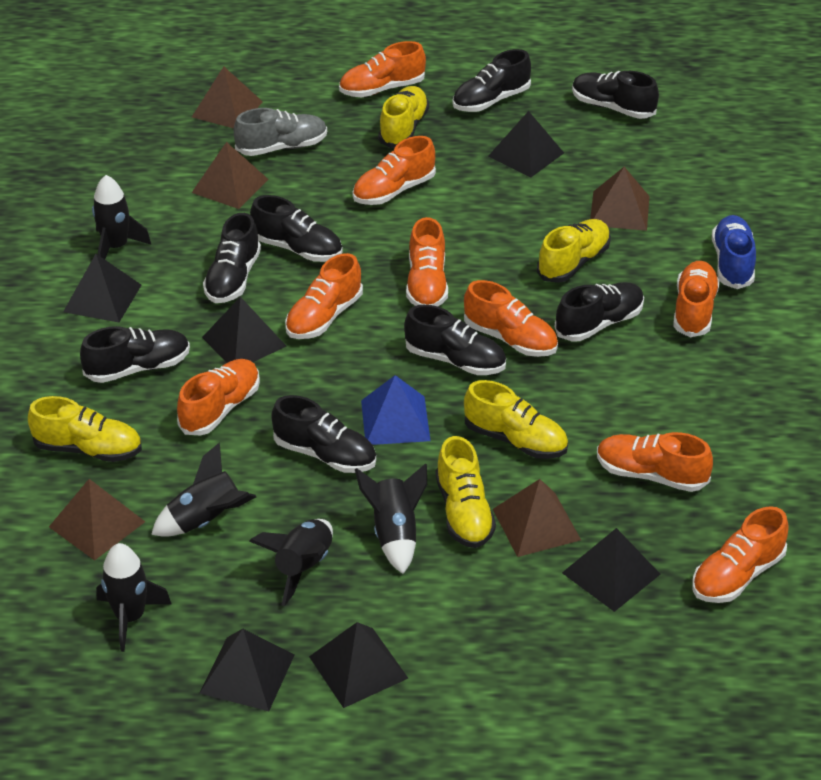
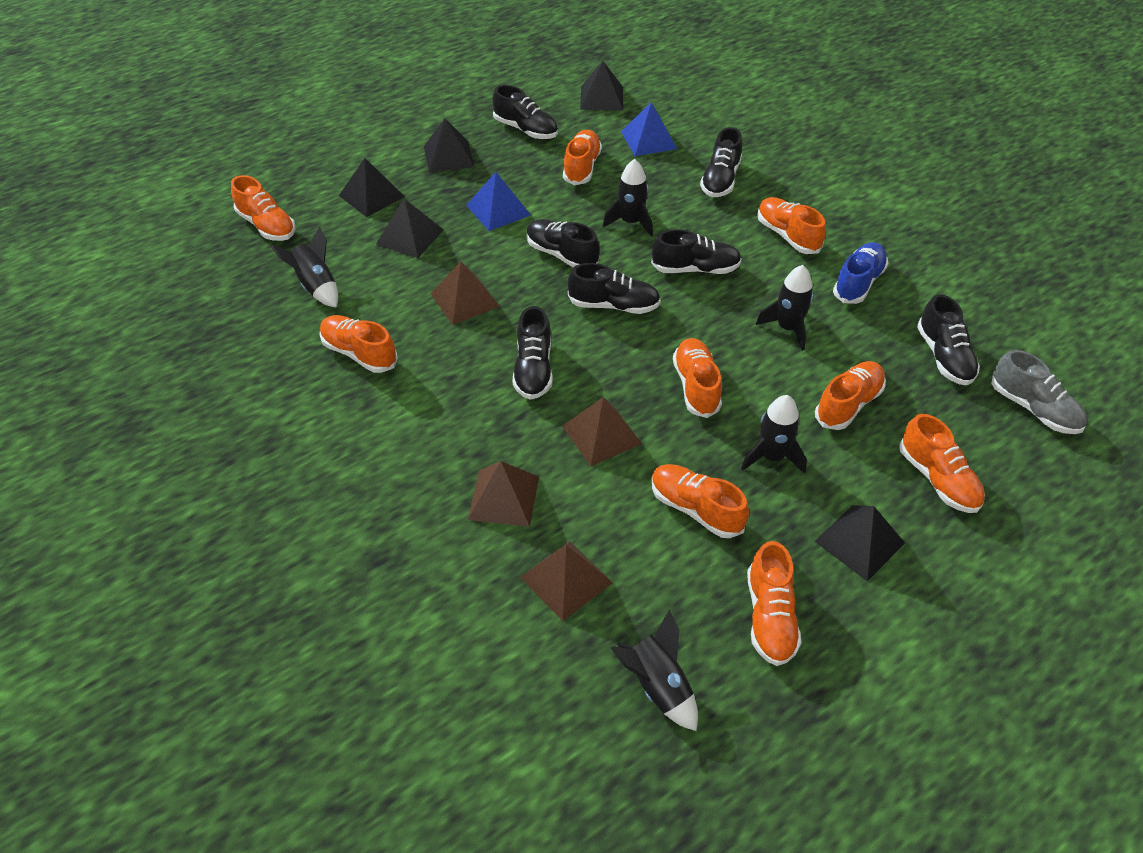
black pyramid: [63,254,141,322] [200,629,294,711] [202,297,286,363] [309,622,408,708] [488,111,564,178] [562,528,660,612] = 6 -> [339,158,405,217] [376,198,444,258] [424,119,475,173] [580,61,623,110] [814,505,905,581] = 5
black shoe: [80,326,190,383] [203,213,261,303] [250,195,343,262] [271,395,376,473] [404,305,506,375] [452,49,531,112] [555,282,644,341] [572,71,659,119] = 8 -> [493,85,558,139] [513,306,553,400] [527,219,600,267] [568,263,661,314] [651,229,742,274] [700,127,742,197] [917,294,980,386] = 7
blue pyramid: [361,375,431,445] = 1 -> [466,172,531,231] [621,102,677,156] = 2
brown pyramid: [49,479,145,561] [192,67,263,128] [192,142,268,209] [493,479,581,557] [590,167,650,231] = 5 -> [430,261,500,325] [468,461,539,527] [520,541,613,621] [562,397,642,466] = 4
yellow shoe: [28,396,142,462] [378,86,429,148] [436,436,496,548] [464,380,568,459] [537,219,611,283] = 5 -> none = 0

